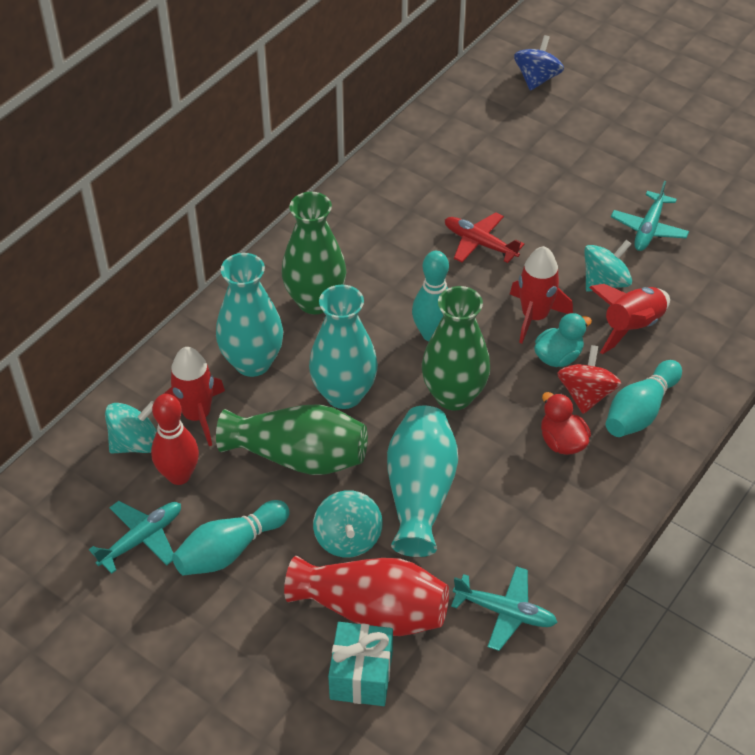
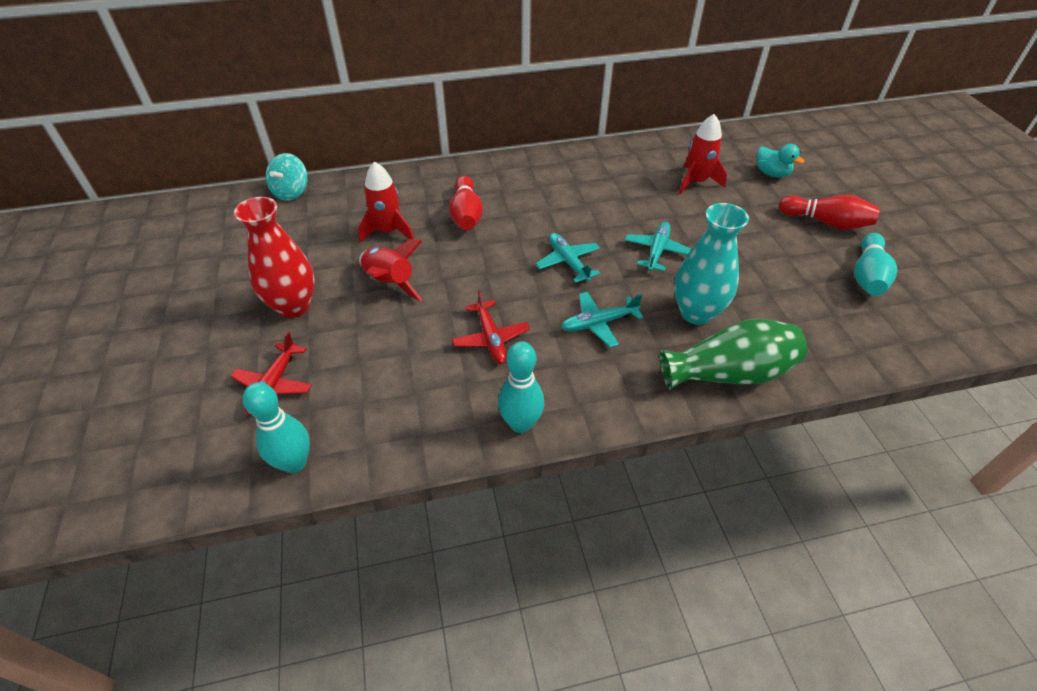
blue spinning top: [514,35,564,91] = 1 -> none = 0
green vase: [216,404,368,475] [281,192,346,314] [422,286,490,410] = 3 -> [660,319,807,390] = 1
red bowling pin: [151,394,199,485] = 1 -> [449,176,483,230] [779,195,880,229] = 2
red duck: [541,392,591,455] = 1 -> none = 0
red plane: [445,212,525,263] = 1 -> [230,332,311,415] [452,290,530,364] = 2
red spinning top: [557,345,621,414] = 1 -> none = 0
turquoise gift: [328,622,393,706] = 1 -> none = 0
turquoise spinning top: [105,401,157,454] [313,490,383,558] [584,240,632,292] = 3 -> [266,153,308,201] = 1
turquoise vase: [216,253,283,377] [309,285,378,409] [387,406,458,557] = 3 -> [674,203,749,325] = 1

